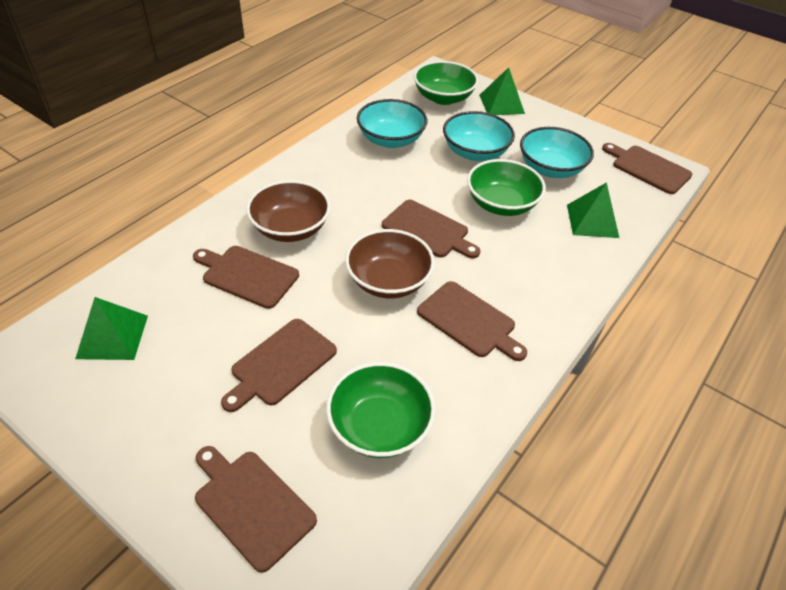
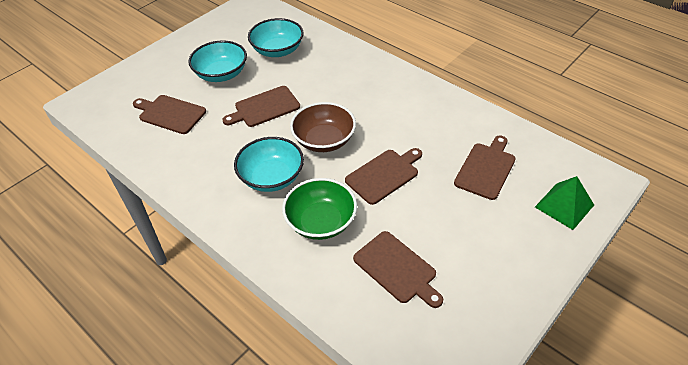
brown bowl: [246,180,331,242] [345,229,435,298] = 2 -> [290,102,356,152] = 1
brown cutting board: [193,246,299,309] [195,446,317,573] [221,319,337,412] [382,200,480,258] [417,281,527,361] [602,143,692,194] = 6 -> [133,95,206,134] [222,86,300,127] [345,148,422,205] [353,231,443,308] [454,135,515,200] = 5
green bowl: [326,362,436,458] [414,61,479,105] [467,159,546,216] = 3 -> [282,178,357,240] = 1
green pyramid: [75,297,148,360] [479,67,525,115] [567,182,619,238] = 3 -> [535,176,594,230] = 1

